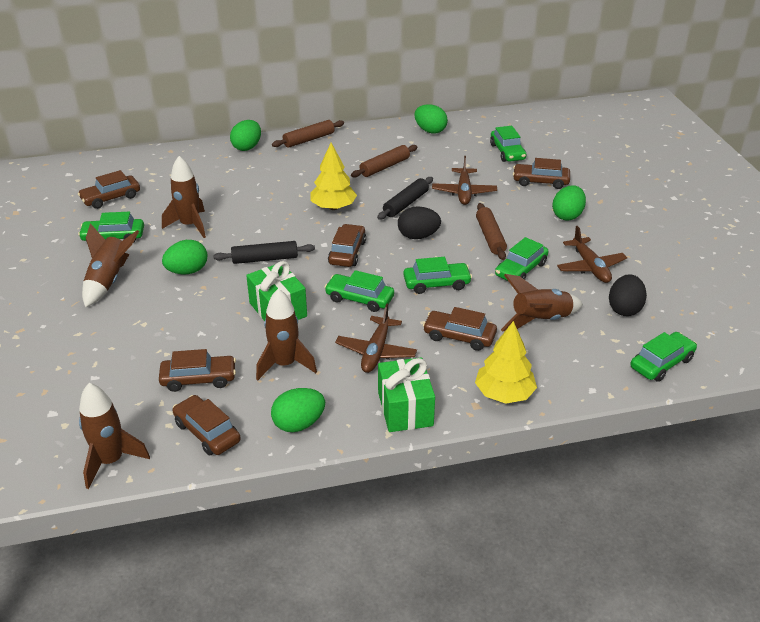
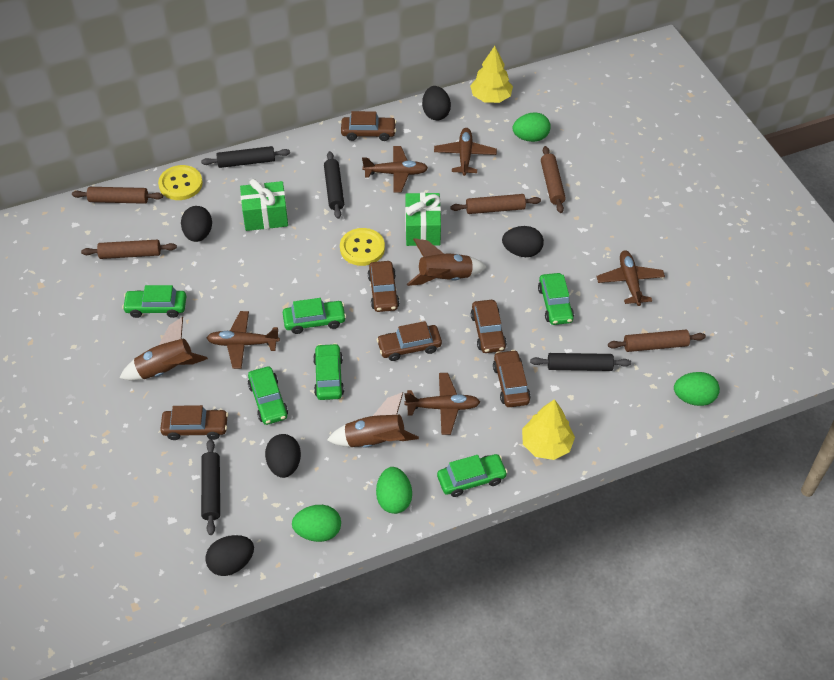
black egg: [398,206,441,239] [609,274,647,316] = 2 -> [181,206,212,242] [206,535,254,576] [265,434,301,478] [422,86,451,120] [502,226,544,257] = 5
black rolling pin: [213,241,315,264] [377,177,433,220] = 2 -> [201,146,290,168] [201,439,220,535] [324,151,344,219] [530,353,631,371] = 4
brown plane: [335,303,417,373] [432,156,497,205] [557,226,627,283] = 3 -> [207,311,280,369] [362,146,428,192] [404,373,480,435] [434,128,497,176] [596,250,665,306] = 5
brown rocket: [79,383,150,489] [82,223,139,307] [162,156,206,238] [256,288,317,380] [501,274,583,331] = 5 -> [120,317,208,380] [327,392,419,448] [407,238,486,286] = 3
brown rolling pin: [272,120,344,148] [351,145,417,178] [476,203,507,260] = 3 -> [72,187,163,204] [81,240,177,259] [450,194,541,214] [541,146,566,213] [608,330,706,352] = 5
green egg: [162,240,207,275] [230,120,261,151] [271,388,325,432] [414,104,448,134] [552,185,586,221] = 5 -> [292,505,341,542] [376,467,412,514] [513,113,551,142] [674,372,720,406] = 4
yellow button: none = 0 -> [158,165,203,200] [340,228,385,266] = 2

